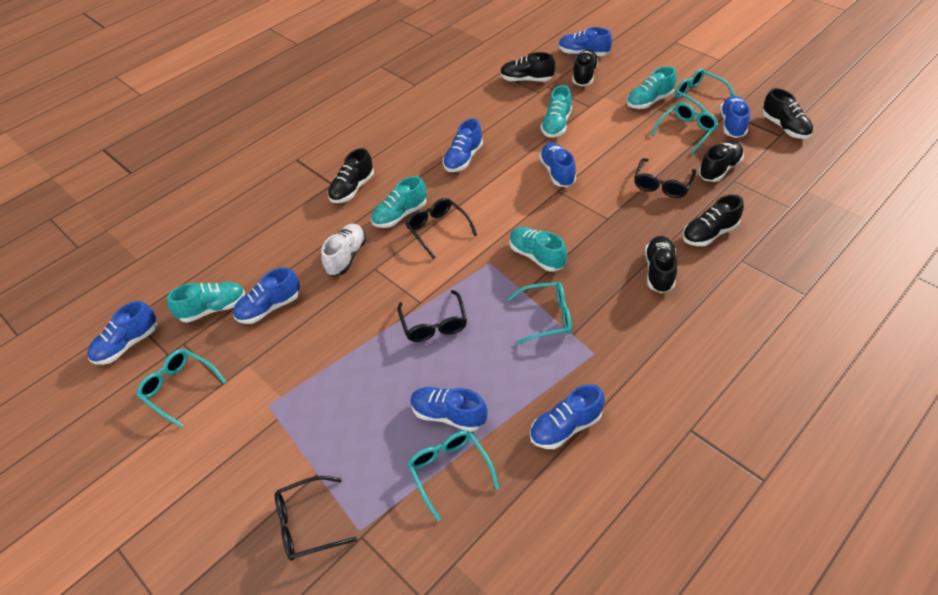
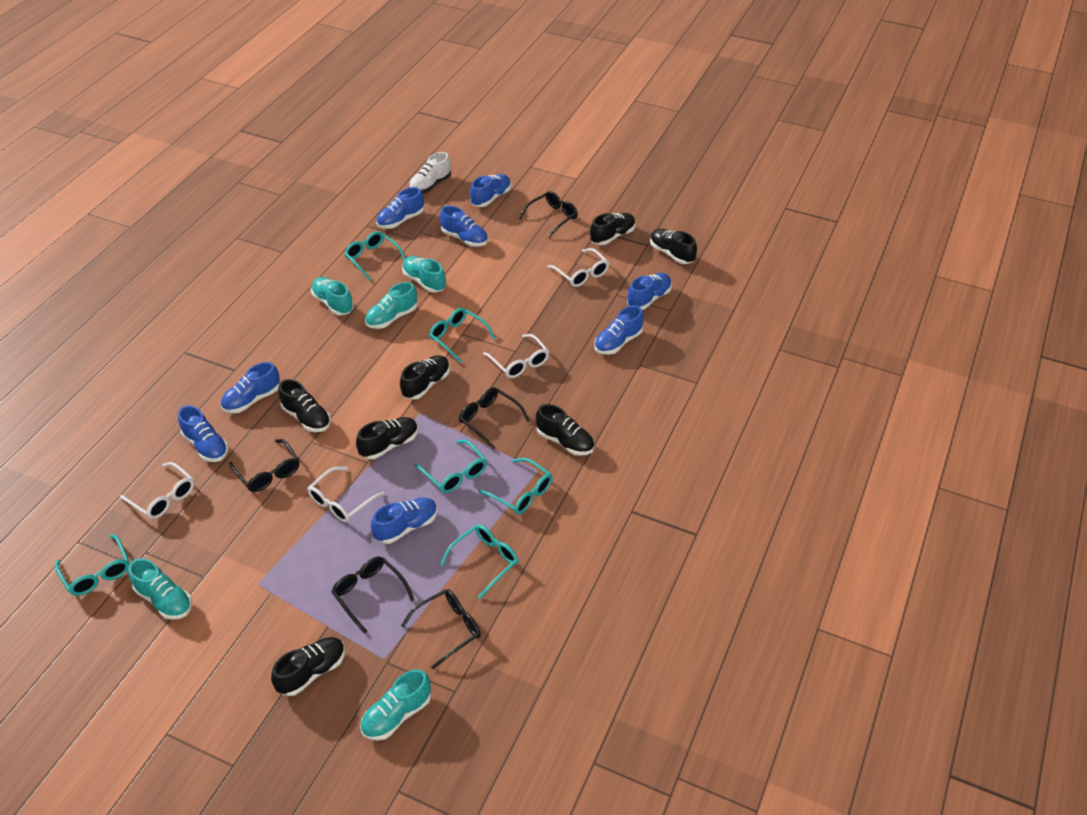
black glasses: [275,476,357,561] [398,290,467,342] [406,198,477,259] [634,158,696,198] = 4 -> [229,439,299,492] [331,557,414,634] [401,589,481,669] [459,387,530,450] [519,191,578,238] = 5
turquoise glasses: [137,349,227,427] [408,431,499,521] [507,282,572,345] [651,103,719,154] [675,69,735,112] = 5 -> [55,534,129,596] [344,231,406,281] [415,440,487,493] [429,308,496,364] [440,525,518,599] [479,458,553,514] = 6
white glasses: none = 0 -> [120,462,194,519] [307,467,385,522] [483,334,549,378] [547,248,609,287] = 4

